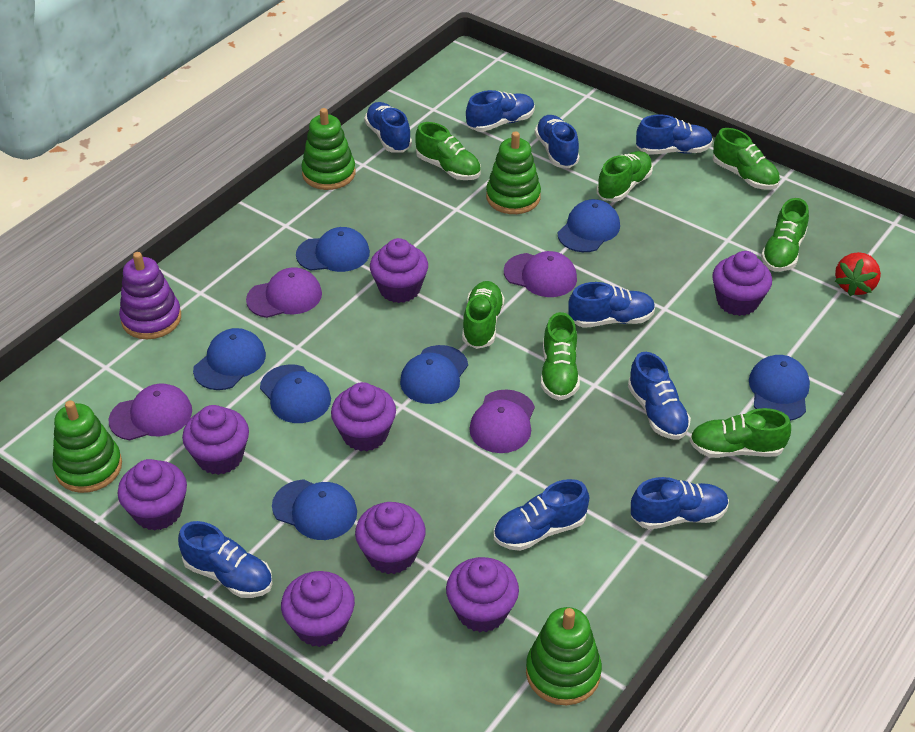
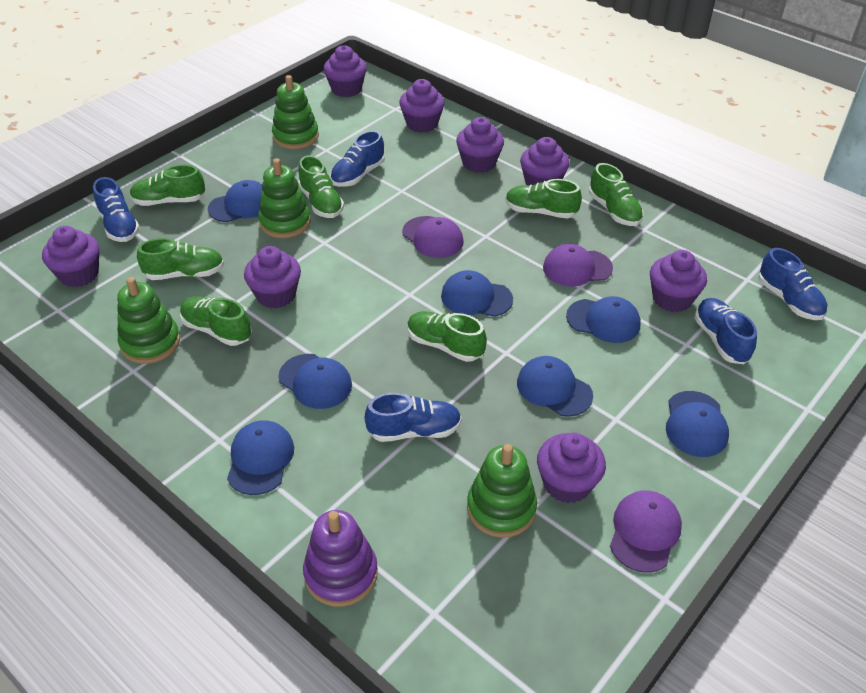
blue shoe: [178,521,273,598] [365,102,412,153] [466,90,535,132] [494,479,589,551] [535,115,580,168] [568,282,655,328] [628,352,691,440] [631,477,729,529] [636,115,713,155] = 9 -> [93,177,140,242] [330,130,385,187] [365,393,462,442] [694,298,757,364] [758,248,827,320] = 5
purple cap: [109,383,192,441] [246,267,322,318] [469,389,535,453] [504,251,577,297] = 4 -> [402,216,464,258] [543,244,613,286] [610,490,682,573] = 3
red strawberry: [835,252,881,296] = 1 -> none = 0

